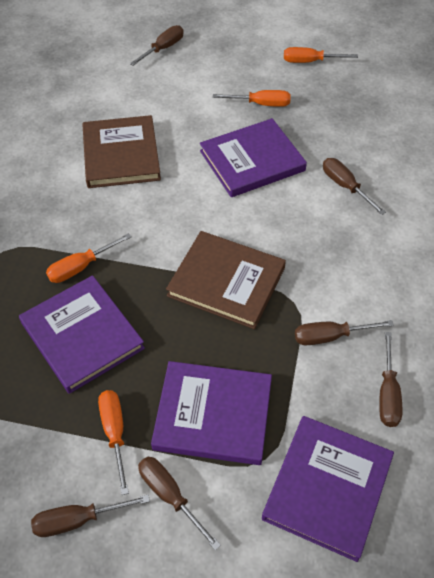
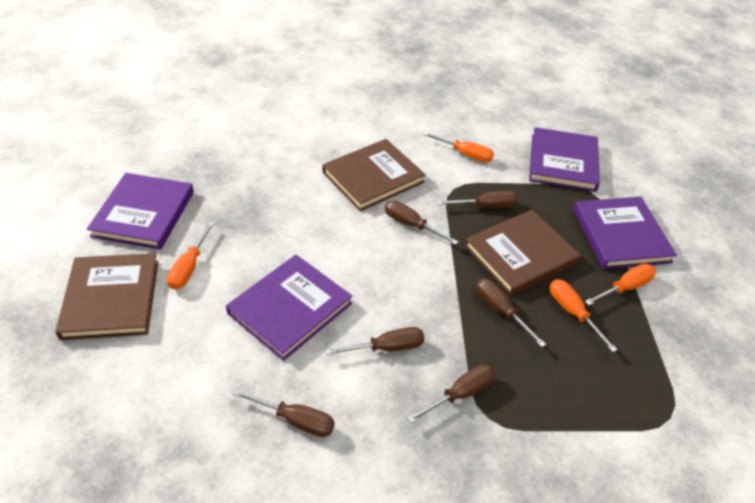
brown book: [82,115,161,188] [166,231,286,329] = 2 -> [55,253,159,340] [322,139,426,211] [464,210,581,296] = 3

